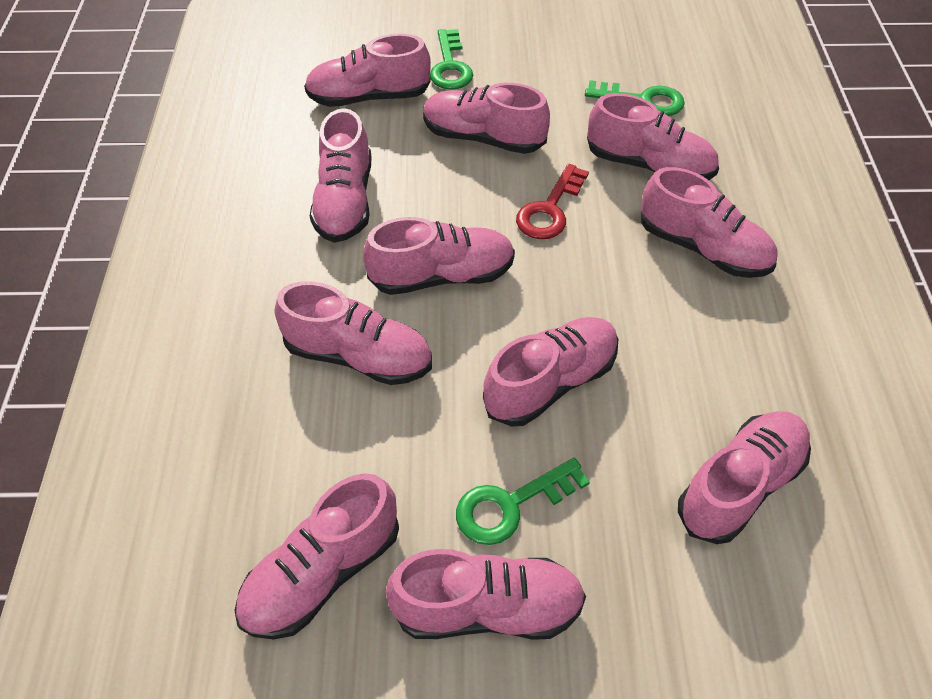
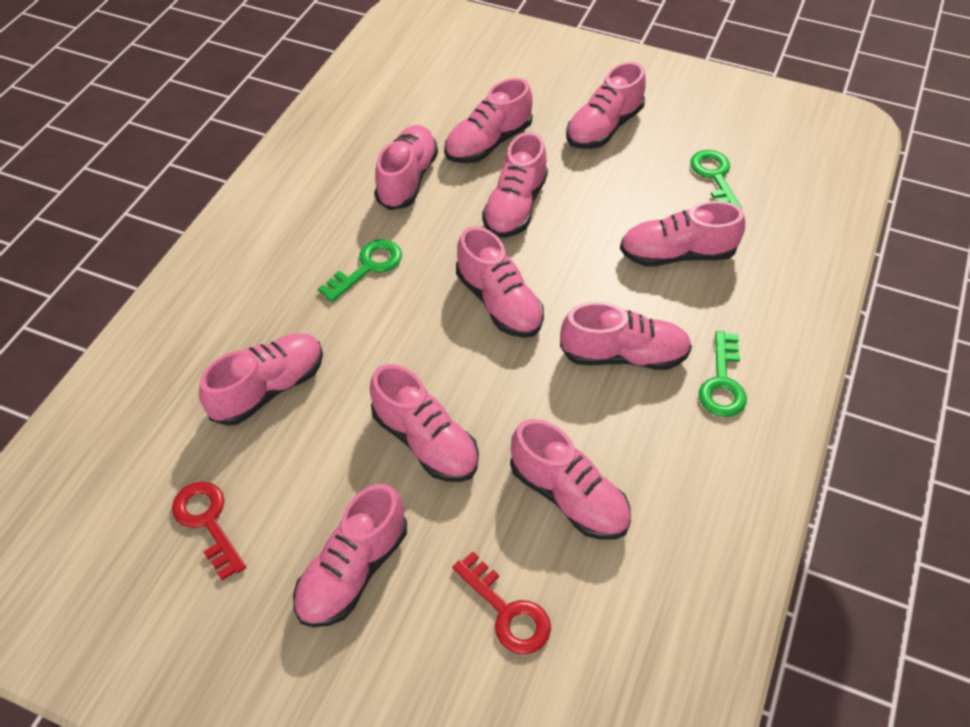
red key: [516,164,589,239] = 1 -> [172,481,246,581] [452,551,551,654] = 2

